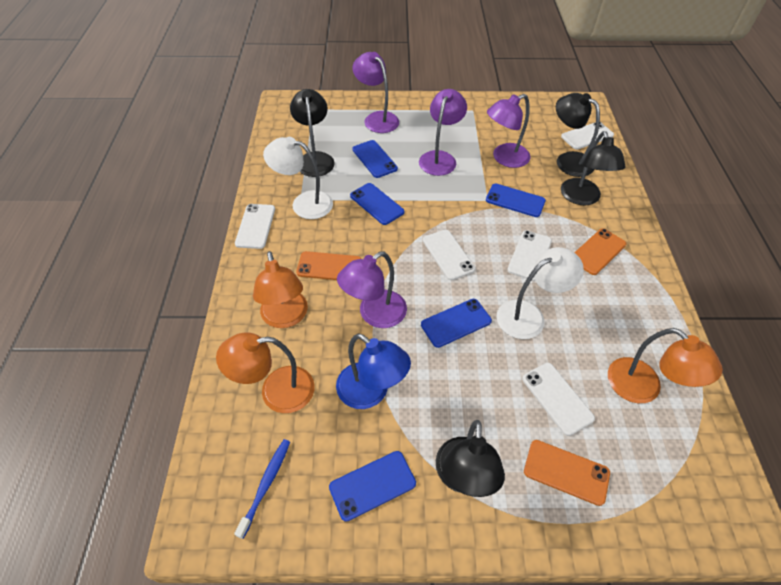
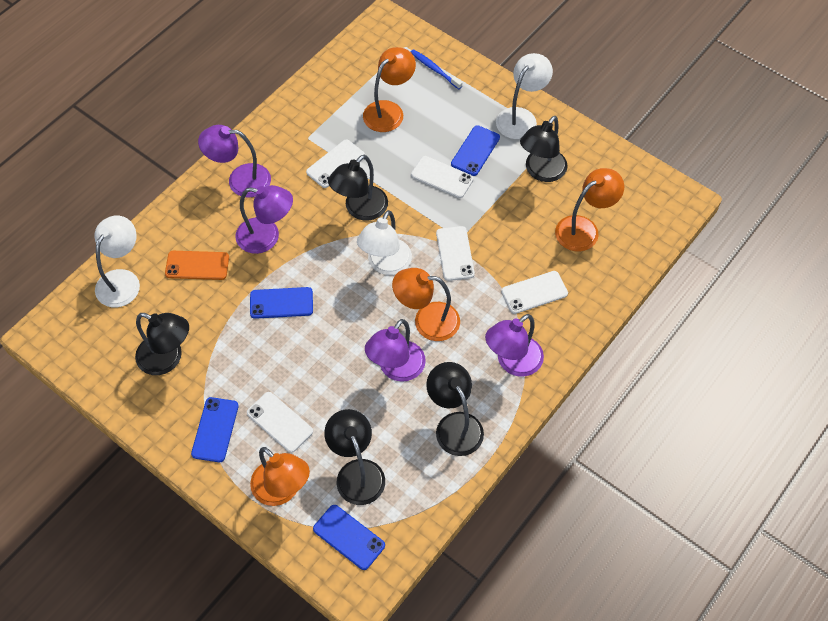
black lamp: [290,89,335,177] [436,420,505,497] [556,93,600,177] [561,131,626,206] = 4 -> [135,313,189,375] [324,409,385,505] [328,155,388,221] [426,362,484,456] [520,116,568,182] = 5
blue lamp: [336,333,411,409] = 1 -> none = 0
blue phone: [329,451,416,522] [350,183,405,225] [352,140,398,178] [421,299,492,348] [486,184,546,217] = 5 -> [191,397,239,462] [250,287,313,319] [313,505,385,570] [451,125,500,176] = 4
orange lamp: [216,332,315,413] [253,251,308,328] [608,328,723,403] = 3 -> [250,447,310,506] [363,47,416,132] [392,268,460,341] [555,168,624,251] = 4
orange phone: [296,251,361,280] [524,440,610,506] [574,228,626,275] = 3 -> [165,251,229,280] = 1
white lamp: [263,137,333,219] [496,247,584,339] = 2 -> [94,215,140,307] [357,210,412,275] [496,53,553,139] = 3

